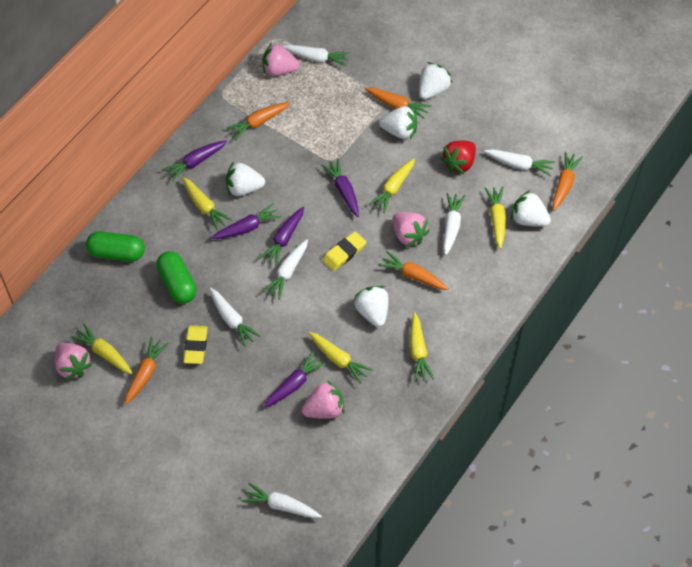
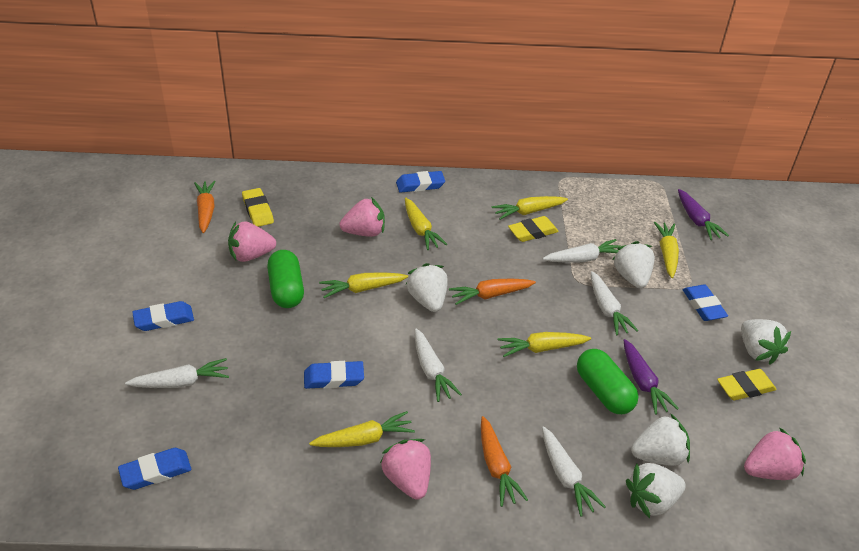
blue eraser: none = 0 -> [118,448,192,490] [132,301,194,331] [304,361,364,389] [396,171,445,193] [682,285,728,321] = 5
orange carrot: [125,337,169,405] [226,102,290,140] [365,87,431,119] [378,251,449,290] [553,152,583,211] = 5 -> [194,181,216,233] [449,279,536,305] [481,416,528,507] = 3
purple carrot: [162,140,227,182] [212,203,282,239] [260,207,304,266] [263,351,326,408] [321,158,359,217] = 5 -> [624,339,679,415] [678,189,729,240] = 2
red strawberry: [440,140,476,174] = 1 -> none = 0
white carrot: [210,288,261,347] [242,483,322,518] [263,239,308,300] [283,45,350,67] [443,193,466,255] [484,149,555,176] = 6 -> [125,358,229,388] [415,328,462,402] [542,426,606,517] [543,239,621,263] [591,271,638,335] = 5
yellow eraser: [183,325,208,364] [323,231,366,271] = 2 -> [242,188,274,227] [508,216,559,242] [717,369,777,400] = 3

